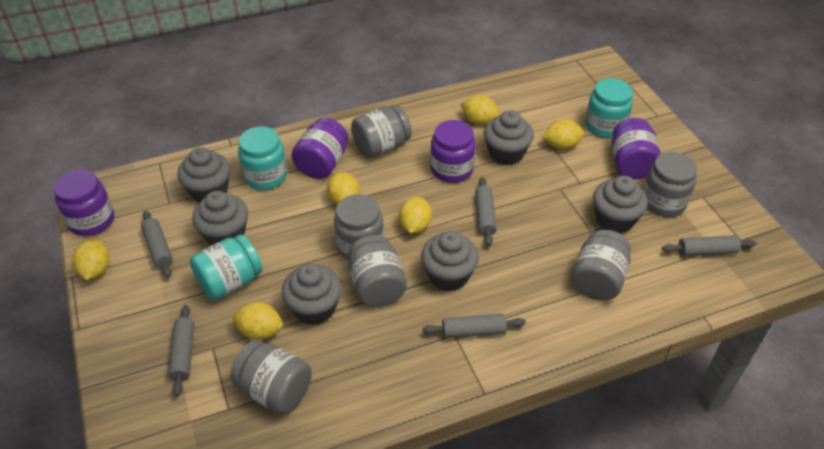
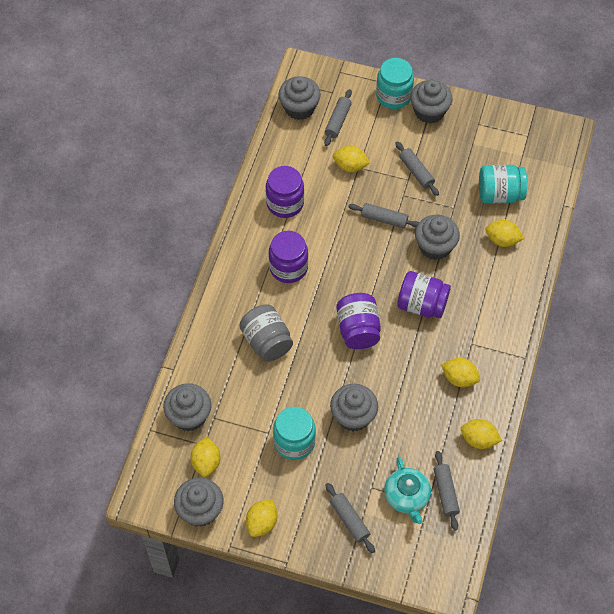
grey jar: [230,340,312,415] [334,194,384,260] [348,235,407,307] [351,105,412,158] [571,229,631,301] [643,152,697,217] = 6 -> [239,304,293,362] = 1
turquoise teapot: none = 0 -> [384,457,431,524] = 1

